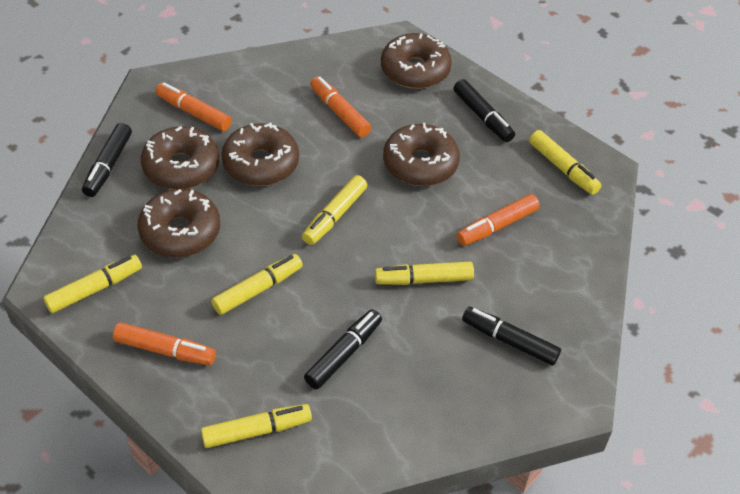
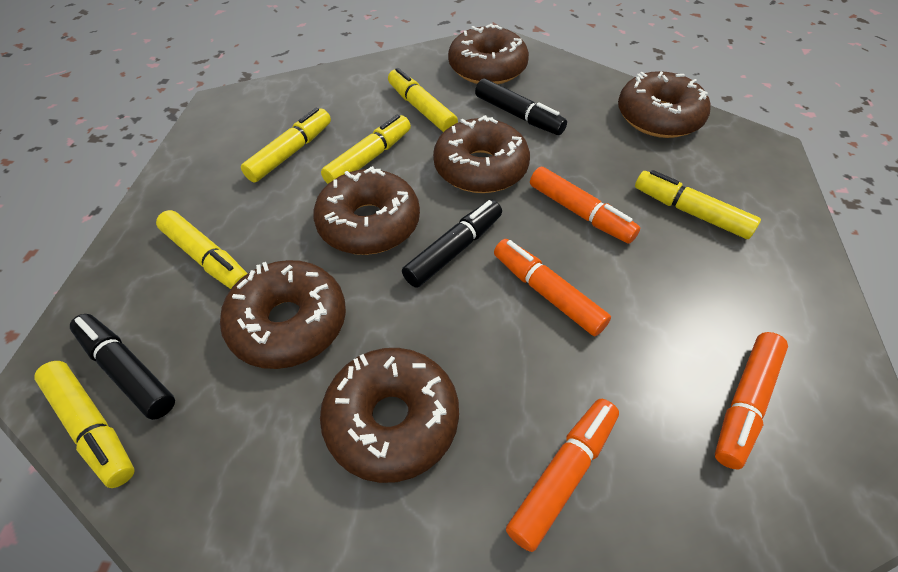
black marker: [82,123,132,197] [304,309,382,389] [453,79,515,142] [462,307,561,365] = 4 -> [70,314,175,420] [402,200,502,288] [475,78,567,135] = 3
brown donut: [138,189,220,258] [141,126,219,189] [221,123,299,186] [381,33,452,89] [383,123,460,186] = 5 -> [220,260,346,369] [313,166,420,255] [320,348,459,483] [433,115,530,193] [448,24,529,84] [618,71,711,138] = 6

